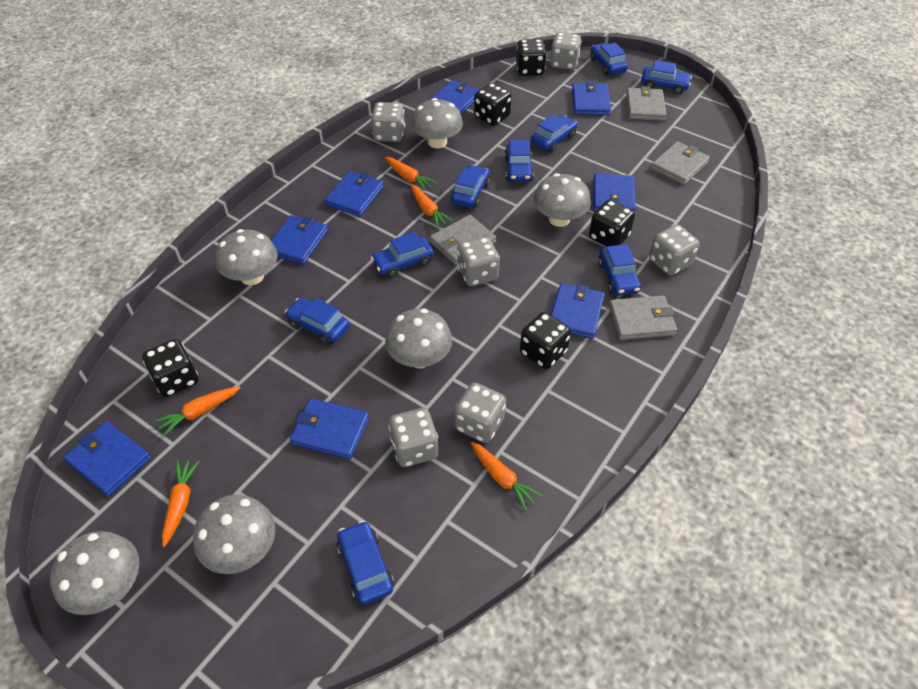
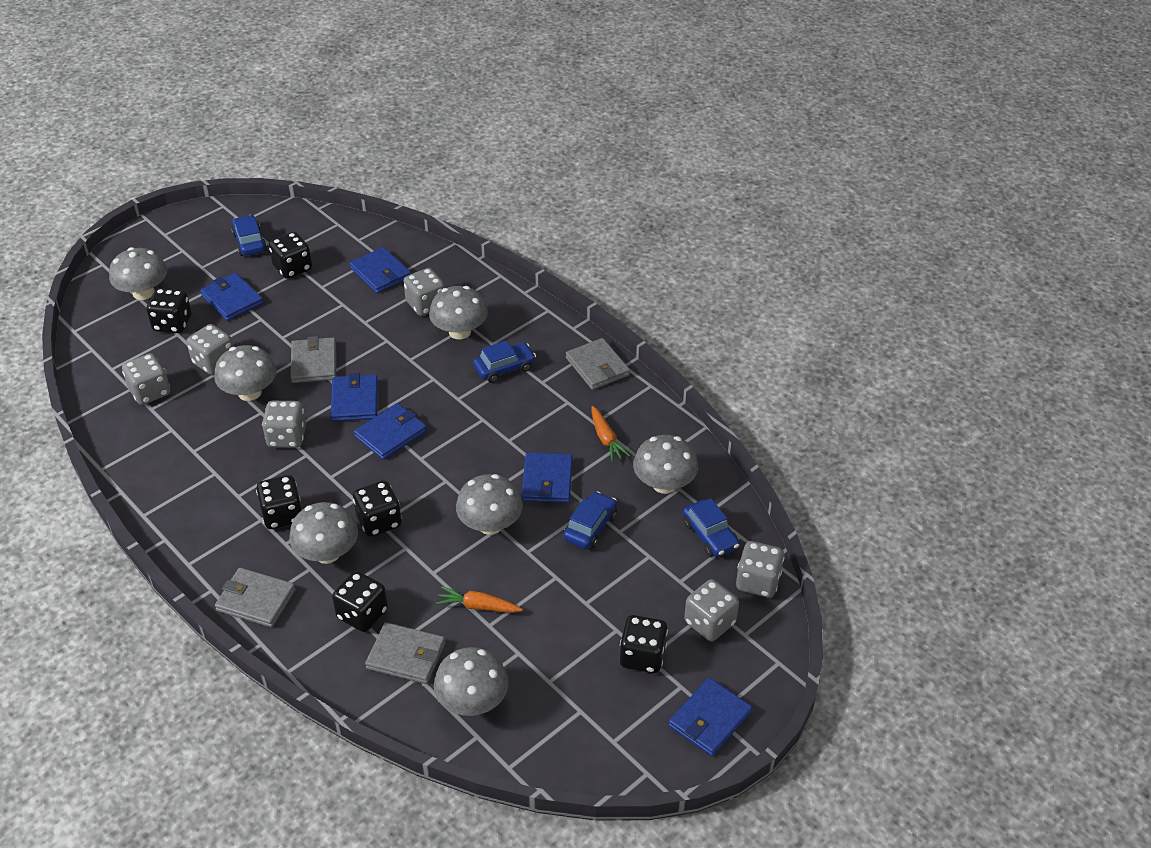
black dice: [142,339,198,397] [474,83,512,126] [516,39,547,76] [520,312,571,369] [589,200,635,247] = 5 -> [147,288,192,333] [256,475,302,529] [269,232,312,279] [332,571,388,632] [353,481,402,537] [620,615,668,673] = 6
blue car: [285,297,350,345] [337,520,394,605] [371,232,434,278] [451,165,490,208] [504,140,534,181] [531,114,577,152] [590,43,628,76] [598,244,641,295] [641,60,692,94] = 9 -> [231,215,267,256] [473,340,536,383] [564,491,617,549] [683,498,739,557] = 4
blue wallet: [64,421,151,496] [271,215,328,264] [290,398,369,460] [324,171,384,216] [430,80,479,115] [551,283,605,339] [572,82,611,115] [593,173,636,212] = 8 -> [200,273,263,321] [331,373,378,421] [350,247,411,293] [354,403,427,460] [521,452,573,503] [669,678,752,756] = 6
grey mushroom: [50,531,139,615] [193,495,275,574] [215,229,278,285] [385,309,452,368] [411,98,463,148] [533,173,591,227] = 6 -> [109,247,167,300] [214,345,276,401] [289,502,358,564] [429,286,488,339] [434,647,509,716] [456,474,523,535] [633,435,698,494] = 7
orange carrot: [155,386,240,436] [162,460,200,547] [385,157,437,191] [411,184,453,228] [471,442,542,511] = 5 -> [436,586,523,613] [591,406,630,462] = 2

